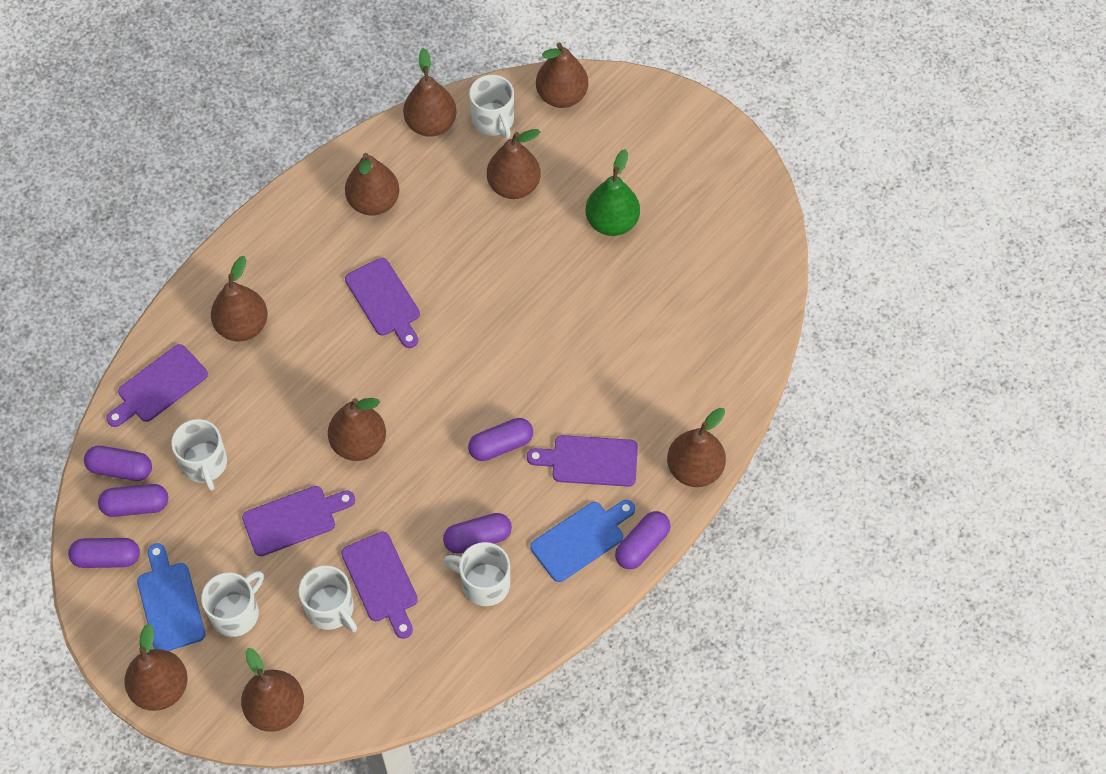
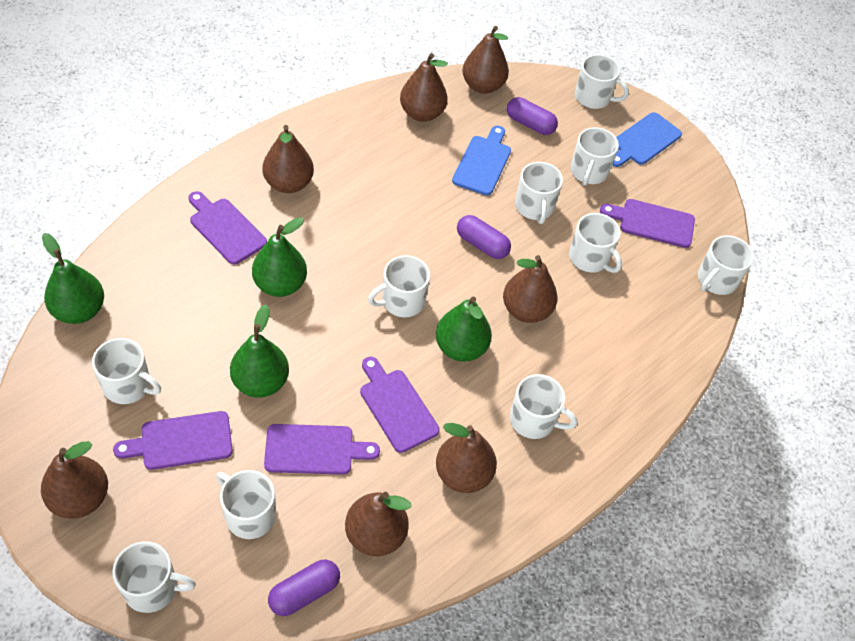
brown pear: [124,623,188,711] [211,256,268,341] [241,648,304,732] [328,398,386,461] [345,153,399,216] [403,48,457,137] [487,129,541,199] [536,42,588,108] [667,408,726,487] = 9 -> [41,441,108,519] [263,125,314,193] [345,492,411,556] [400,53,448,122] [436,423,497,493] [463,26,509,94] [503,255,558,323] = 7
green pear: [585,149,640,236] = 1 -> [42,233,104,324] [230,304,289,398] [252,217,307,297] [436,297,492,362] = 4
purple capsule: [68,538,140,568] [84,446,152,481] [98,484,168,517] [443,513,512,554] [468,418,533,461] [615,511,671,569] = 6 -> [268,560,340,616] [457,215,511,259] [507,97,558,135] = 3
white mug: [171,419,227,491] [201,571,264,637] [299,566,357,632] [444,542,510,606] [469,75,514,138] = 5 -> [92,338,161,404] [112,541,196,613] [216,470,276,539] [368,255,430,317] [510,374,578,439] [515,162,563,224] [569,213,622,273] [571,127,619,186] [575,54,629,109] [698,235,754,295] = 10

